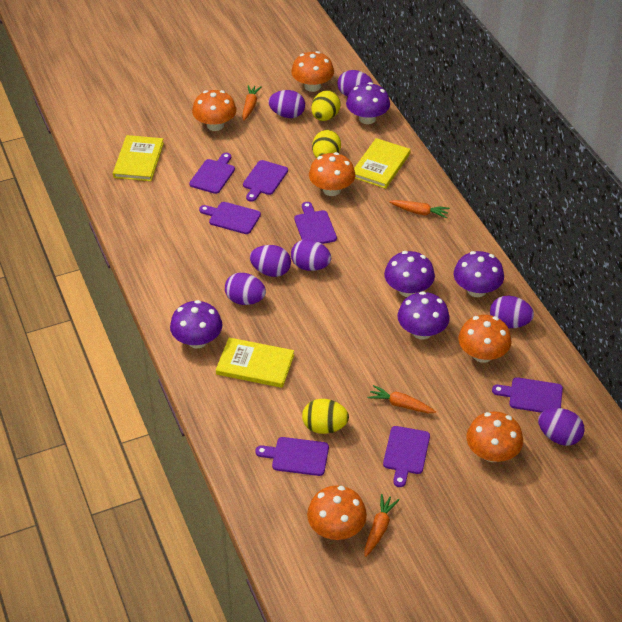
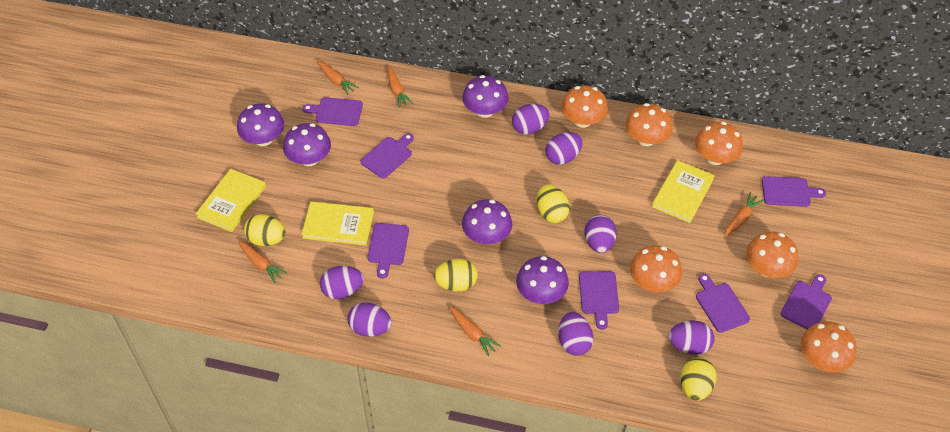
orange carrot: [242,85,262,121] [364,494,399,557] [368,385,436,413] [389,200,450,219] = 4 -> [238,241,287,283] [317,60,359,95] [388,66,413,108] [449,306,501,357] [724,192,764,236] = 5
yellow egg: [302,399,349,434] [311,91,341,121] [312,130,341,158] = 3 -> [244,214,286,246] [434,259,477,291] [537,185,570,223] [681,357,717,401] = 4

